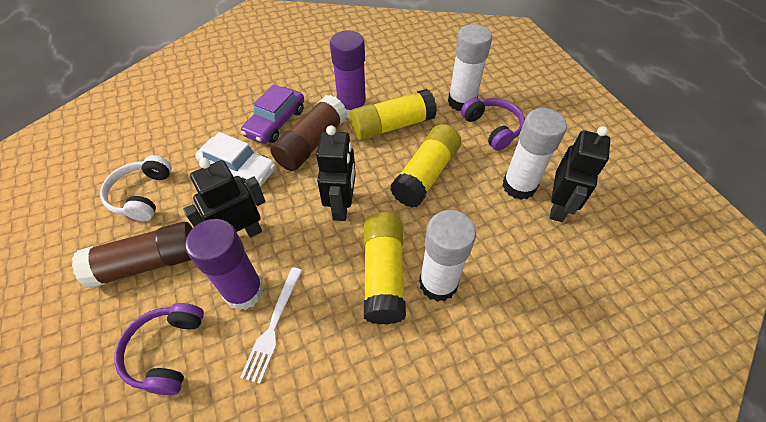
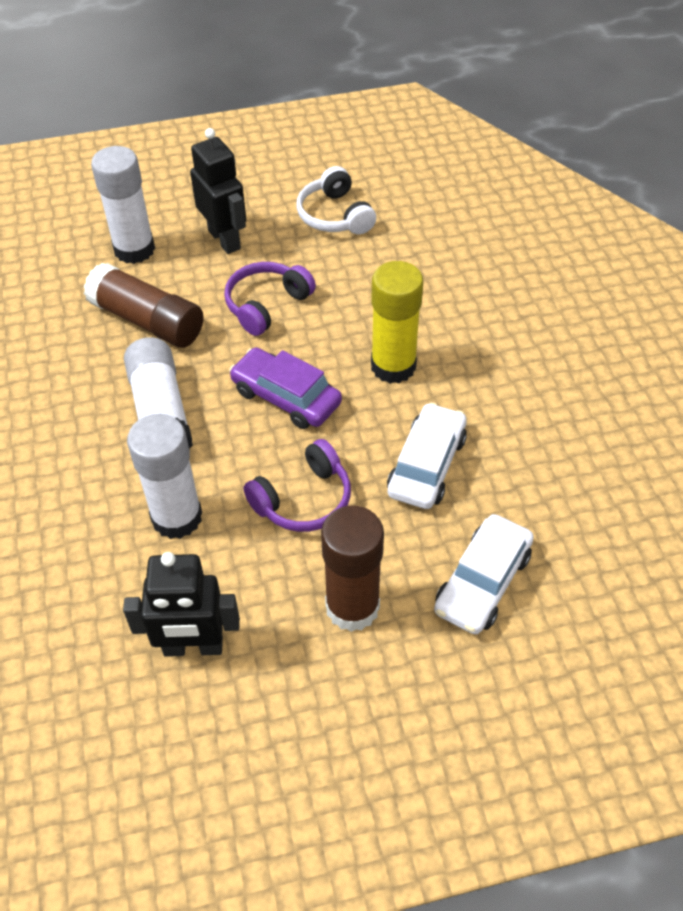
black robot: [183,158,265,237] [316,125,356,221] [550,126,610,222] = 3 -> [123,552,240,657] [190,128,246,254] = 2
purple glue stick: [185,219,264,310] [330,31,366,119] = 2 -> none = 0
white car: [195,132,276,188] = 1 -> [387,403,467,509] [434,514,534,635] = 2
white fork: [240,267,302,384] = 1 -> none = 0
yellow glue stick: [350,89,437,141] [364,212,406,325] [390,124,461,207] = 3 -> [371,261,423,384] = 1

